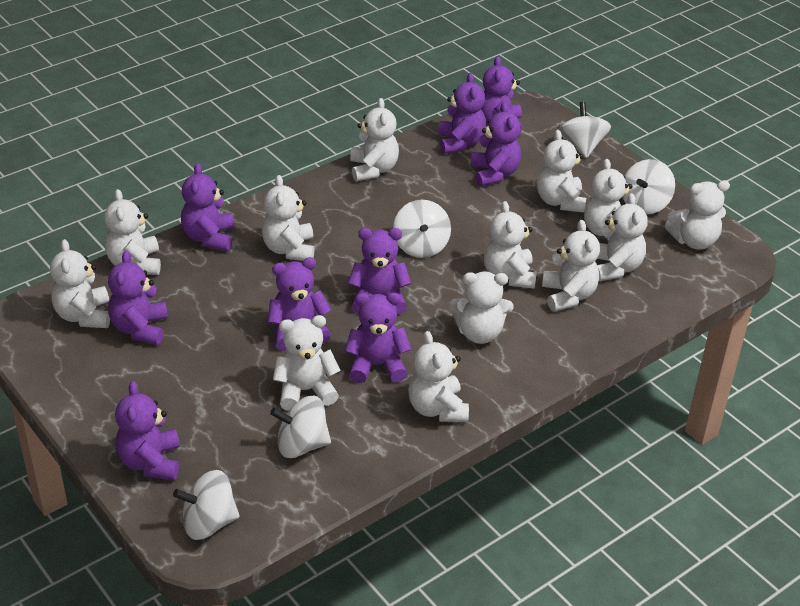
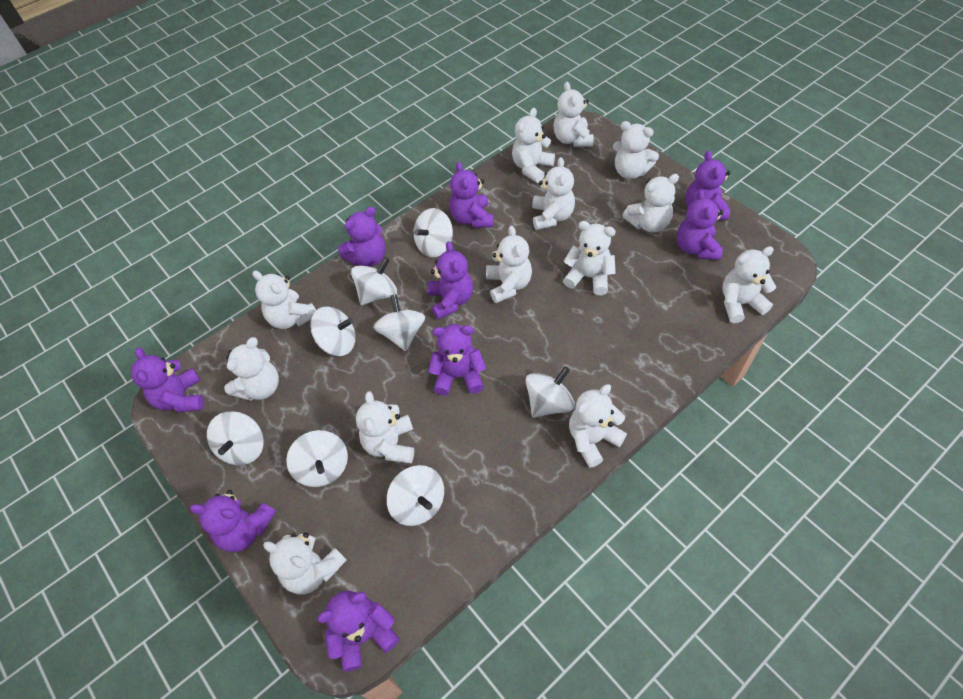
white spinning top: [173,470,240,540] [270,396,331,458] [393,200,451,258] [558,102,611,158] [623,159,675,214] = 5 -> [207,411,264,465] [286,430,348,487] [310,307,356,356] [351,257,397,305] [373,294,425,351] [387,465,444,526] [414,208,453,257] [526,366,575,418] = 8

